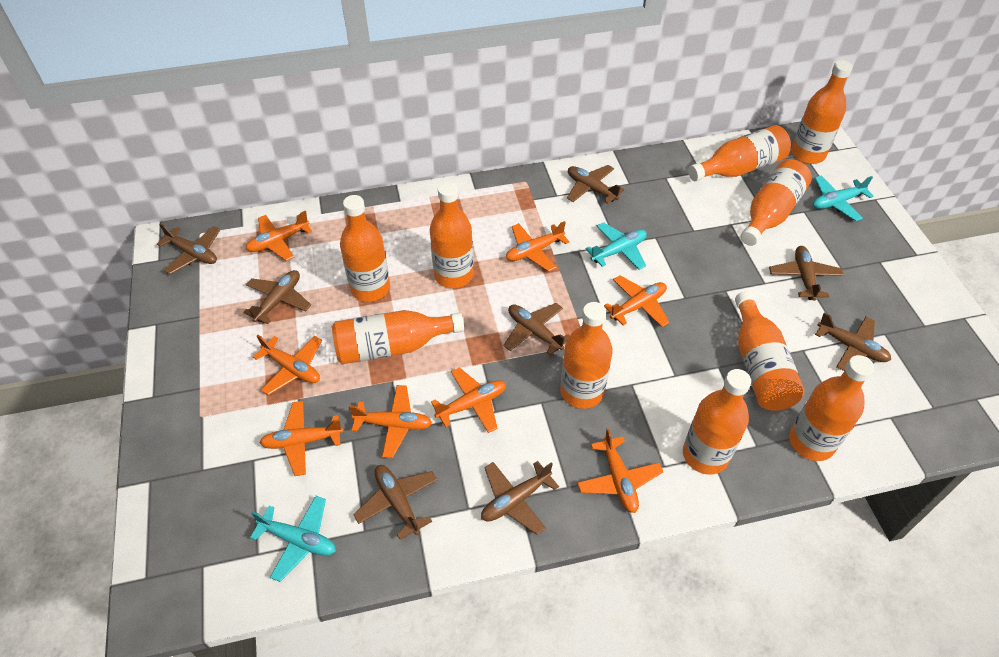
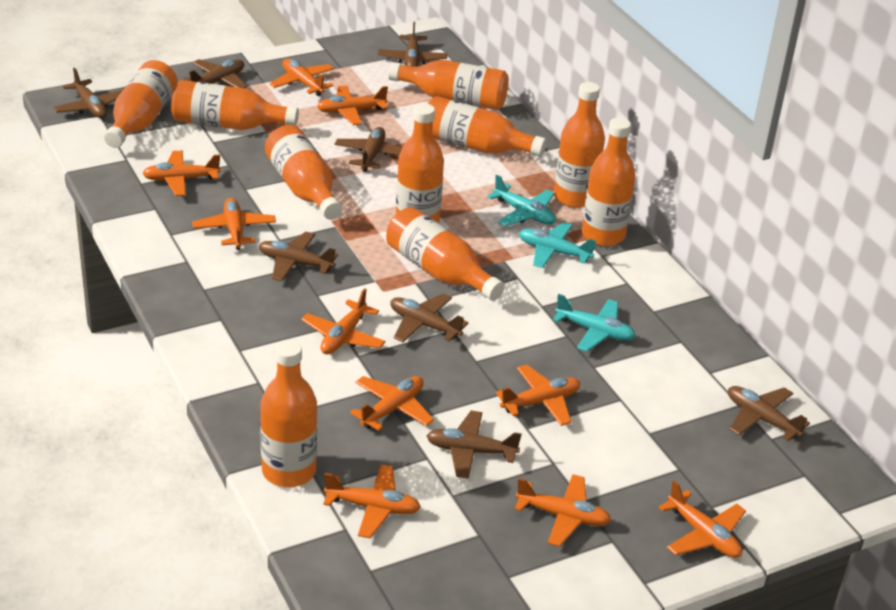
orange plane: [246,211,312,261] [253,335,322,395] [260,401,343,476] [349,385,432,458] [431,367,506,433] [506,221,569,272] [577,428,663,513] [604,275,669,327] = 8 -> [142,151,221,196] [192,198,276,250] [269,58,334,96] [301,288,385,354] [317,85,388,125] [323,464,421,538] [350,376,434,431] [496,365,580,426] [515,474,611,547] [659,481,746,558] = 10

